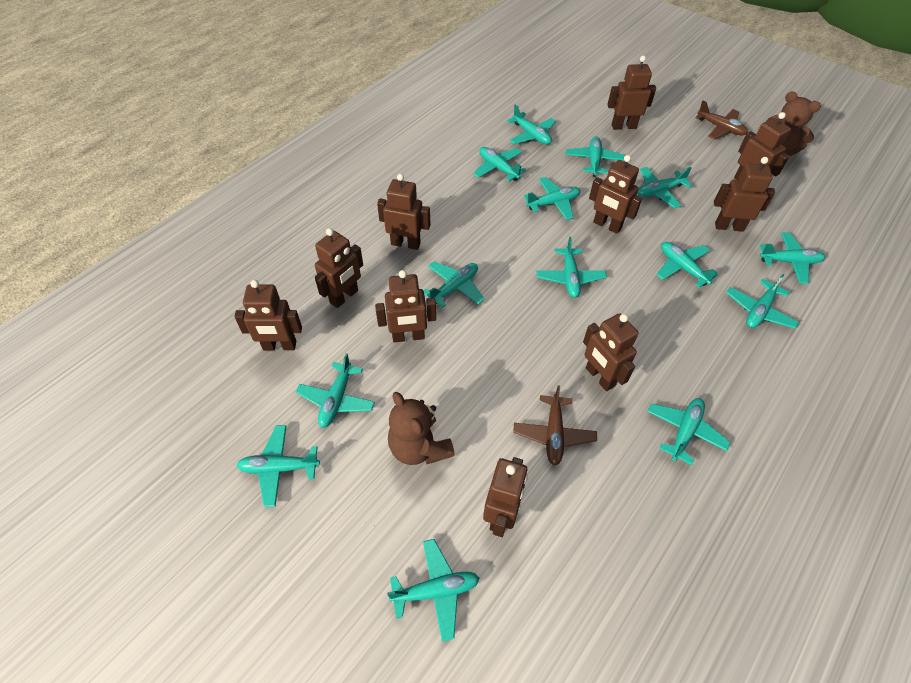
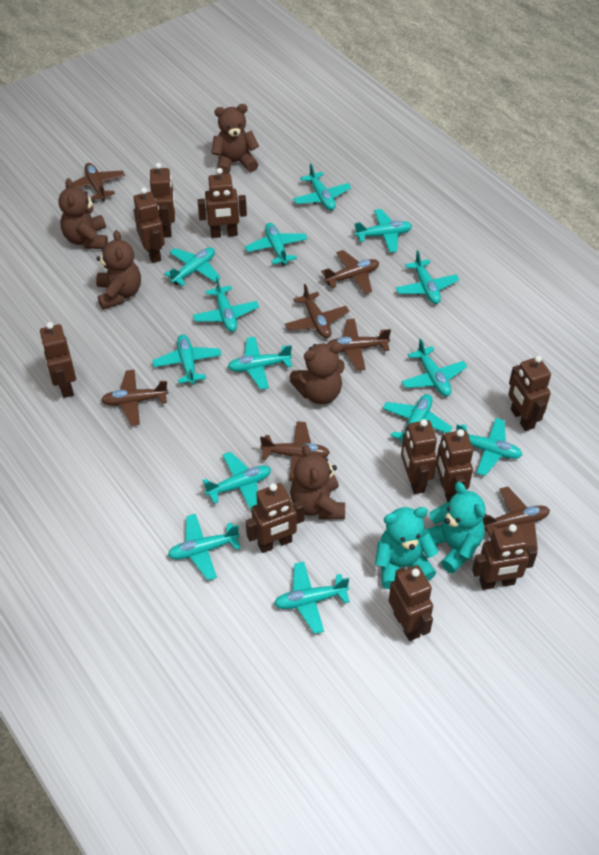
brown plane: [513,385,597,466] [695,101,748,139] = 2 -> [65,163,125,201] [101,370,169,426] [260,421,330,481] [285,284,350,338] [321,250,379,294] [327,319,391,371] [483,487,550,550] = 7
brown teddy bear: [388,392,455,465] [767,91,821,156] = 2 -> [58,178,108,249] [96,230,141,309] [212,104,259,174] [290,343,345,404] [290,444,345,519] = 5
turquoise teddy bear: none = 0 -> [375,507,439,589] [424,482,486,574] = 2

